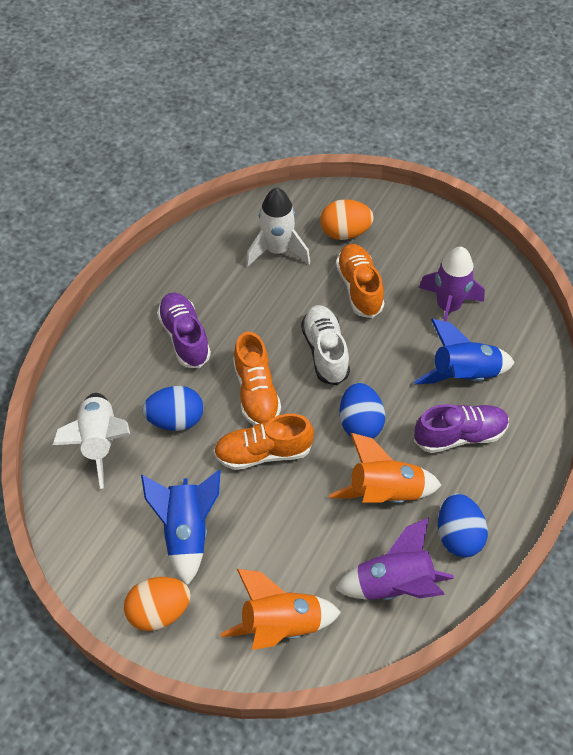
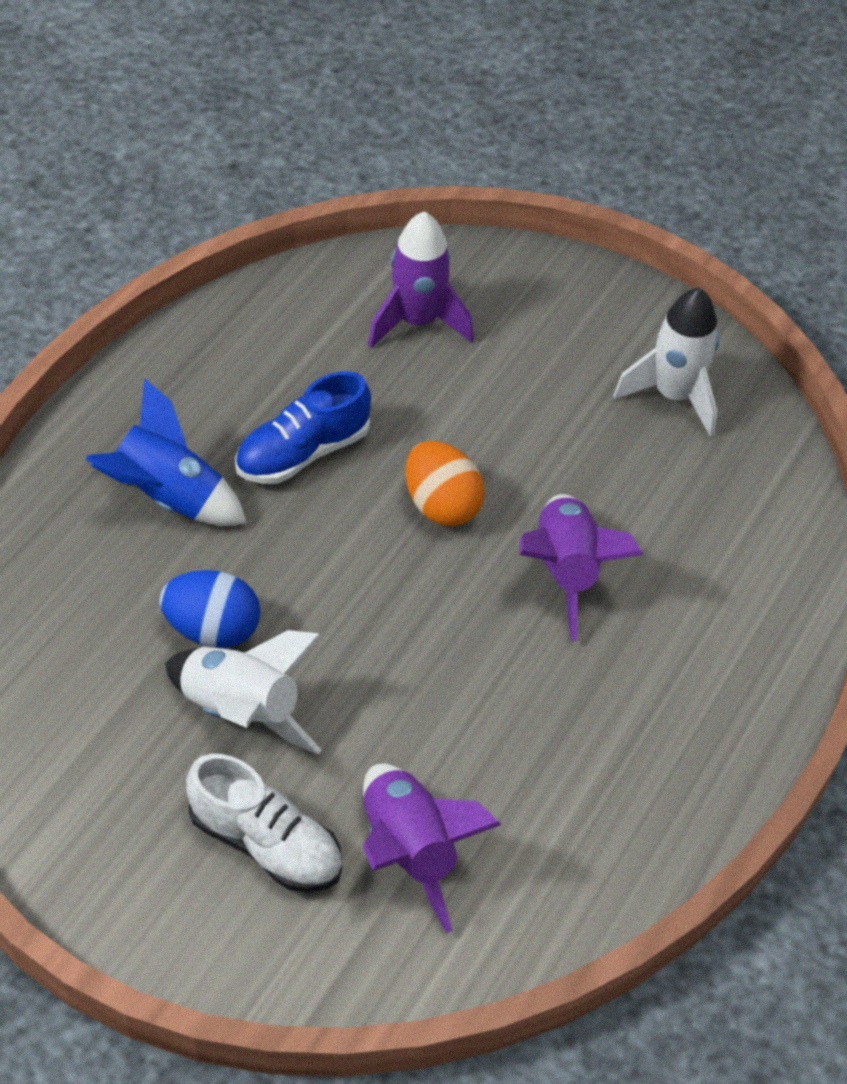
blue egg: [142,386,203,431] [339,383,385,438] [438,493,488,558] = 3 -> [159,570,261,648] = 1
blue rocket: [141,470,221,586] [414,319,515,384] = 2 -> [85,378,247,526] = 1
blue shoe: none = 0 -> [235,371,371,484] = 1
orange egg: [124,577,191,631] [320,199,374,240] = 2 -> [405,441,485,526] = 1
orange rocket: [220,569,341,650] [329,433,442,503] = 2 -> none = 0
orange shoe: [214,414,314,470] [233,332,281,425] [336,244,384,318] = 3 -> none = 0
purple rocket: [335,517,454,600] [419,247,485,322] = 2 -> [363,764,502,933] [368,211,474,348] [519,494,643,641] = 3
purple shoe: [157,292,211,368] [414,404,509,453] = 2 -> none = 0

